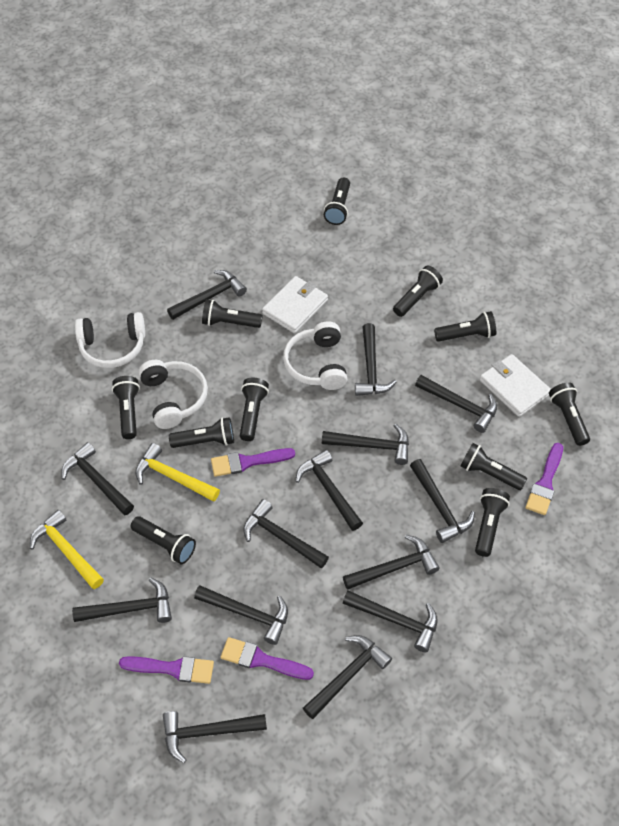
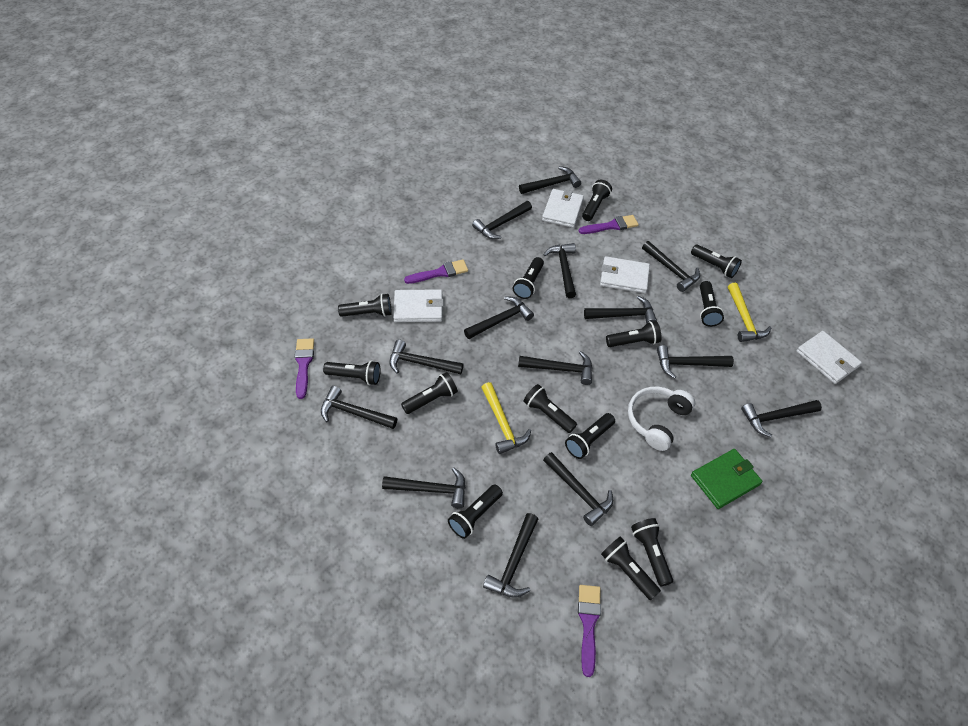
black flashlight: [112,376,140,439] [131,516,196,564] [169,417,234,448] [202,300,263,328] [240,378,269,441] [324,177,350,225] [393,266,443,317] [434,311,496,342] [461,443,527,490] [475,488,510,557] [549,382,590,446] = 11 -> [323,361,381,385] [338,294,392,317] [401,372,458,414] [448,484,503,539] [513,257,544,299] [523,384,577,433] [565,413,615,459] [582,180,612,221] [601,536,661,600] [606,321,661,347] [631,518,673,586] [691,244,742,278] [700,281,724,327] = 13
green wallet: none = 0 -> [691,449,762,509] = 1
white headphones: [75,312,145,368] [139,360,208,429] [283,321,347,390] = 3 -> [628,387,695,451] = 1
white wallet: [262,276,328,333] [480,354,551,417] = 2 -> [393,289,444,322] [542,189,584,228] [600,256,650,293] [797,331,862,384] = 4

